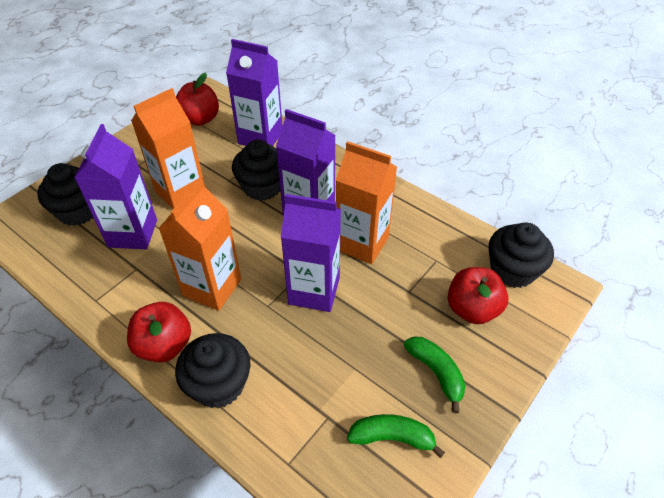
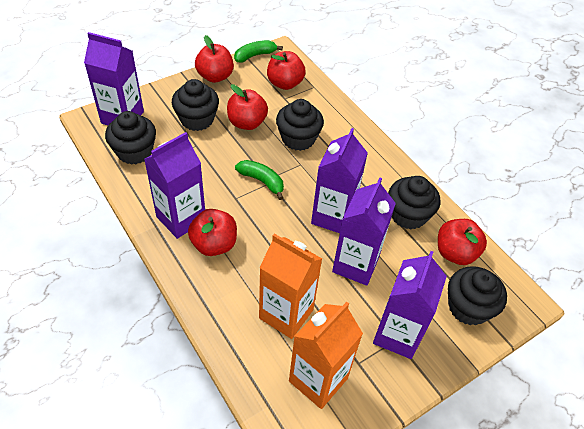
black cupcake: [37,163,93,226] [175,333,250,408] [232,139,281,201] [489,222,554,288] = 4 -> [105,111,156,165] [172,79,219,131] [276,99,324,151] [388,176,440,230] [448,266,507,326] = 5
orange carton: [131,88,205,209] [158,179,241,311] [336,141,397,264] = 3 -> [259,233,322,339] [289,302,363,409] = 2
purple carton: [74,124,157,249] [226,39,283,146] [276,109,335,216] [281,194,341,312] = 4 -> [84,32,144,125] [144,132,205,239] [311,128,368,233] [332,178,396,286] [373,251,447,359] = 5
red apple: [127,302,191,362] [176,73,219,126] [448,267,508,324] = 3 -> [188,209,237,256] [195,35,234,83] [227,84,268,130] [267,51,306,90] [438,219,487,265] = 5

